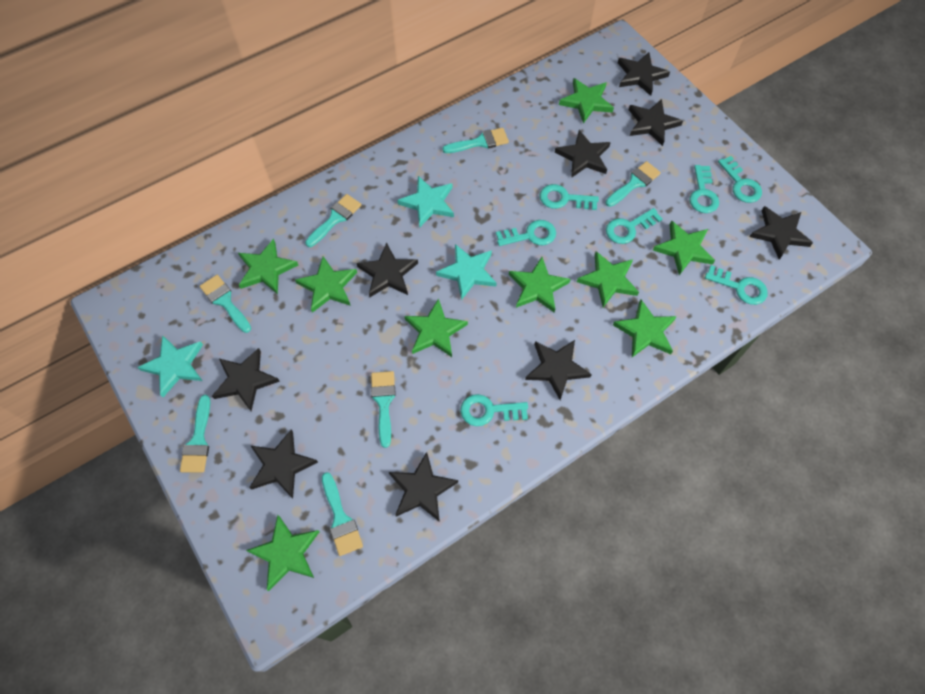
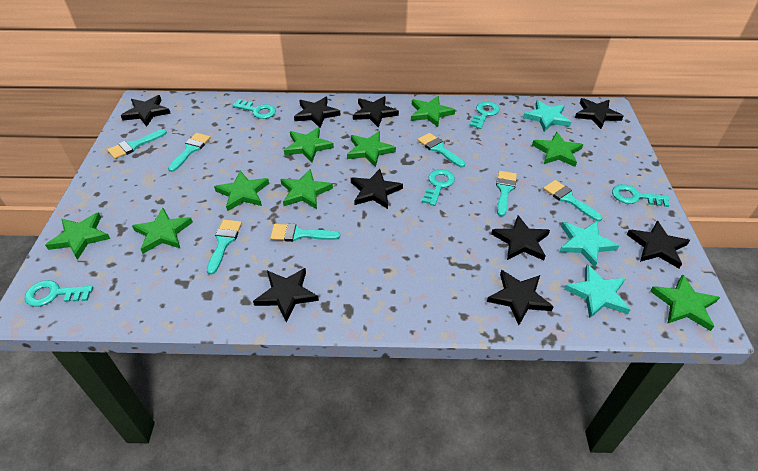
turquoise key: [460,394,528,426] [496,220,556,246] [540,184,599,210] [606,208,662,244] [689,165,719,213] [705,265,768,305] [718,156,762,203] = 7 -> [25,280,93,307] [232,99,276,119] [422,169,455,206] [469,101,500,129] [612,184,670,207] = 5

